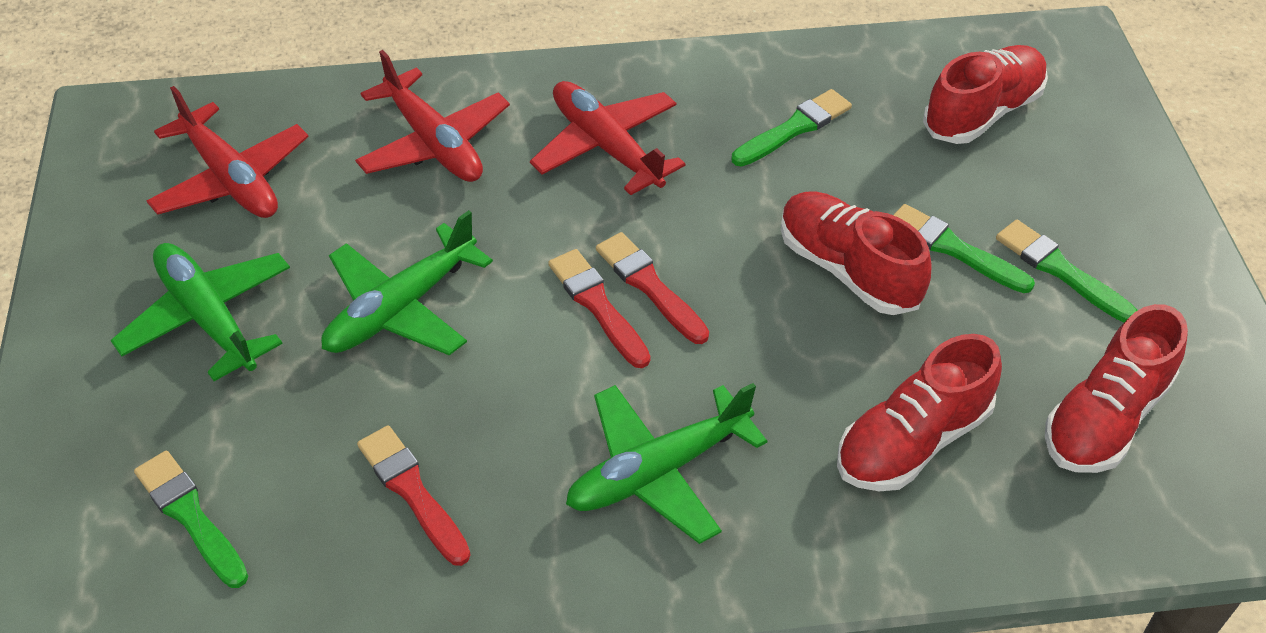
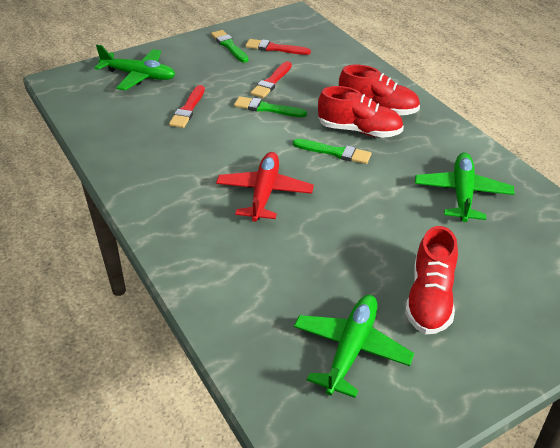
green brush: [134,451,248,588] [732,89,852,167] [894,204,1035,293] [996,220,1138,322] = 4 -> [211,30,249,63] [234,96,307,117] [293,139,372,164] = 3
red plane: [147,86,309,218] [355,50,510,182] [530,81,685,195] = 3 -> [216,152,314,222] = 1
red shoe: [781,191,931,315] [837,334,1002,491] [923,45,1048,144] [1045,304,1188,473] = 4 -> [318,86,404,138] [339,65,420,115] [405,226,458,334] = 3

